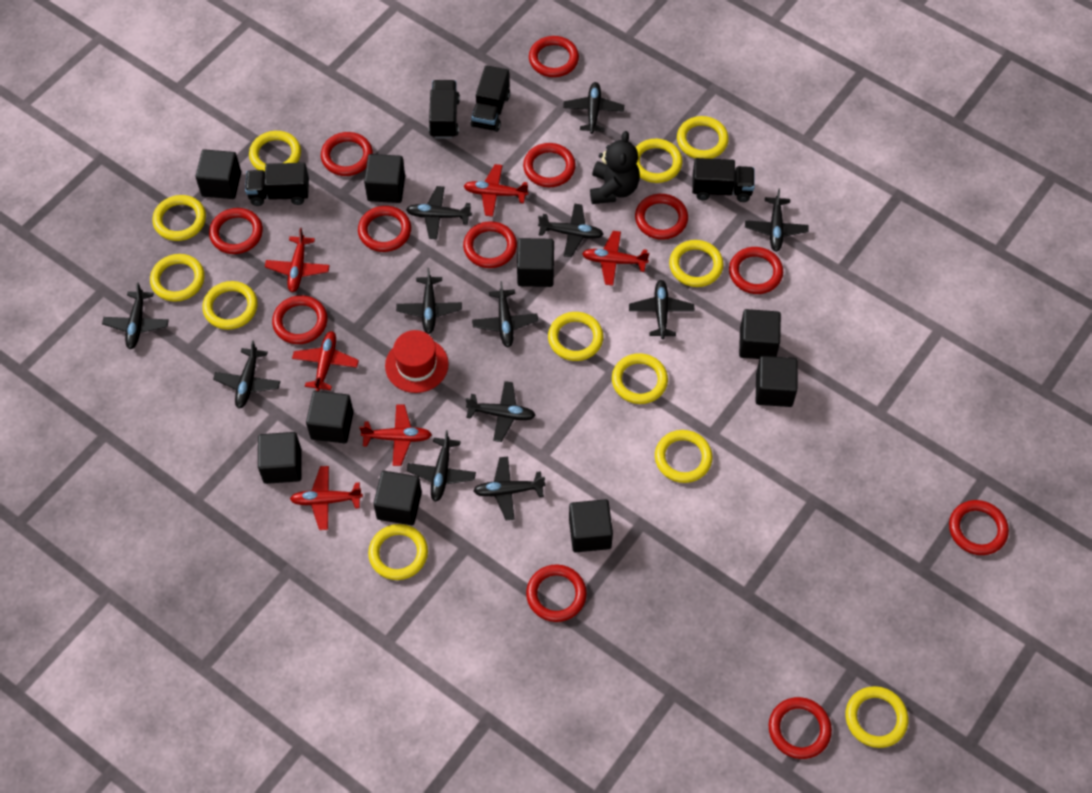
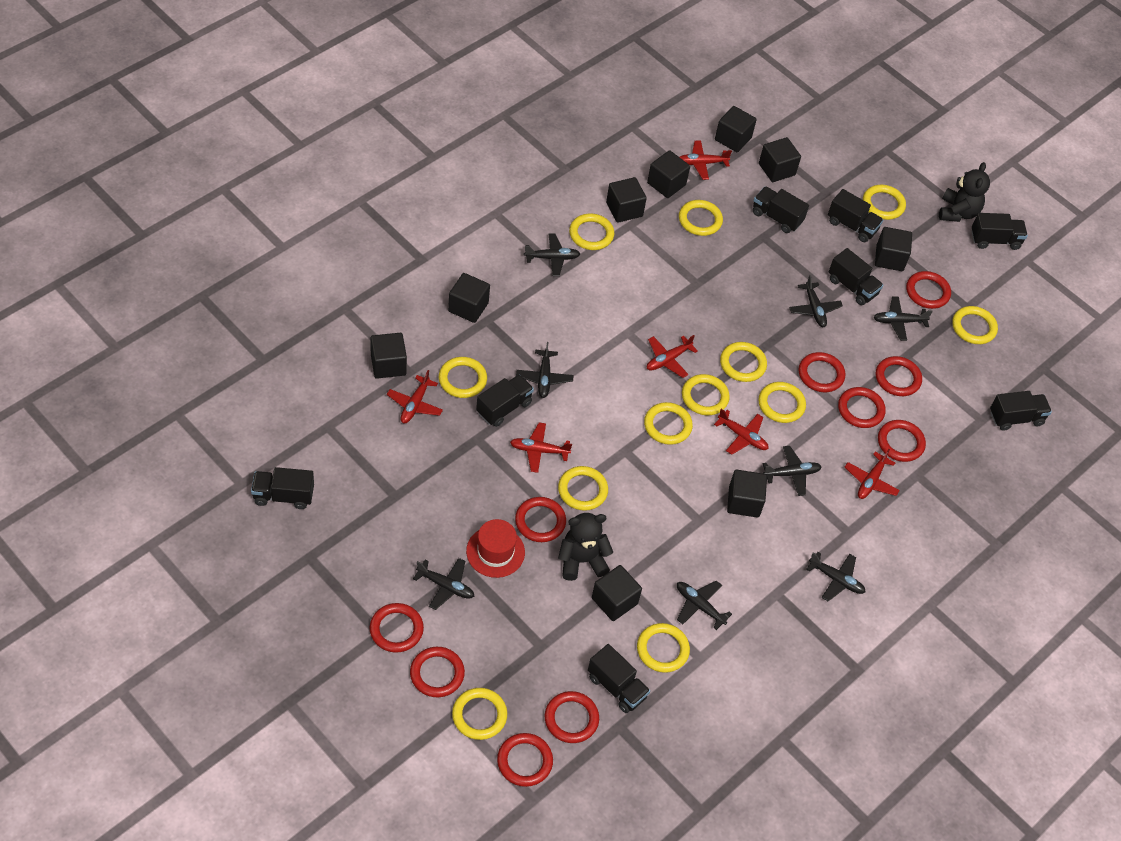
black plane: [102,283,169,349] [213,340,280,408] [396,268,462,334] [406,186,472,239] [407,430,476,502] [465,381,536,442] [472,281,538,347] [473,457,545,520] [538,204,604,257] [563,82,624,134] [629,280,694,339] [745,188,809,252] = 12 -> [413,558,474,610] [516,342,573,398] [524,233,580,276] [677,580,732,630] [763,446,821,496] [789,275,843,327] [806,552,866,601] [874,297,933,341] = 8
black teddy bear: [590,131,640,204] = 1 -> [558,513,613,581] [939,162,990,222] = 2
black truck: [245,163,309,206] [429,80,460,139] [471,65,510,132] [692,158,755,202] = 4 -> [251,467,314,509] [476,374,534,427] [588,644,650,713] [753,186,809,233] [828,189,883,242] [829,248,884,305] [972,213,1028,250] [990,391,1052,431] = 8
red ring: [209,208,263,254] [272,295,327,344] [321,132,373,176] [358,206,411,252] [463,221,517,268] [523,143,576,187] [526,564,587,622] [529,36,579,77] [635,194,688,240] [729,247,783,294] [769,697,832,759] [949,500,1009,555] = 12 -> [370,603,424,653] [410,647,465,697] [497,733,553,787] [515,497,566,542] [545,691,599,743] [799,352,845,392] [838,387,886,428] [876,356,922,396] [878,420,926,462] [906,271,951,309] = 10

